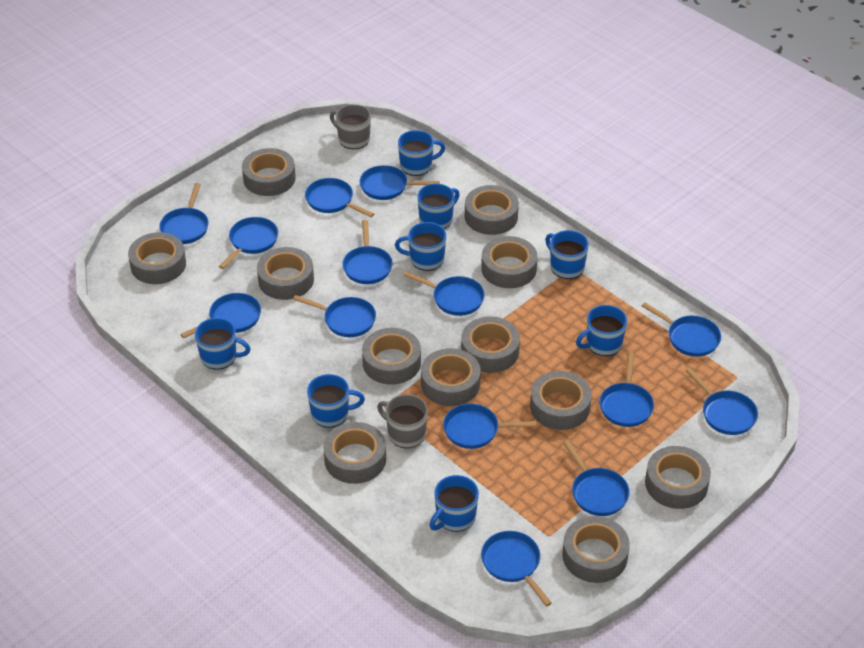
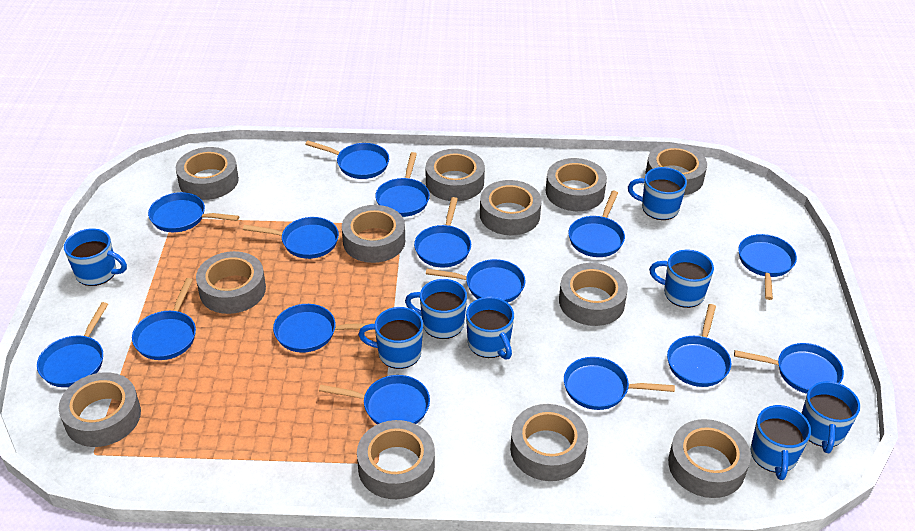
blue pan: [159,183,209,244] [180,293,261,339] [219,217,278,269] [293,295,376,337] [305,178,374,217] [342,220,393,284] [360,165,440,200] [403,271,485,316] [443,404,537,449] [481,531,552,607] [563,440,629,516] [599,353,654,427] [642,302,721,357] [685,368,758,435] = 14 -> [37,302,108,387] [132,278,196,360] [148,192,239,232] [243,217,339,259] [273,304,375,353] [305,141,389,179] [319,375,430,424] [375,152,430,217] [414,197,471,268] [426,259,525,302] [564,357,675,410] [568,191,625,257] [667,304,731,387] [734,343,844,394] [738,234,797,300] = 15
grey mug: [330,104,371,149] [377,394,428,448] = 2 -> none = 0

